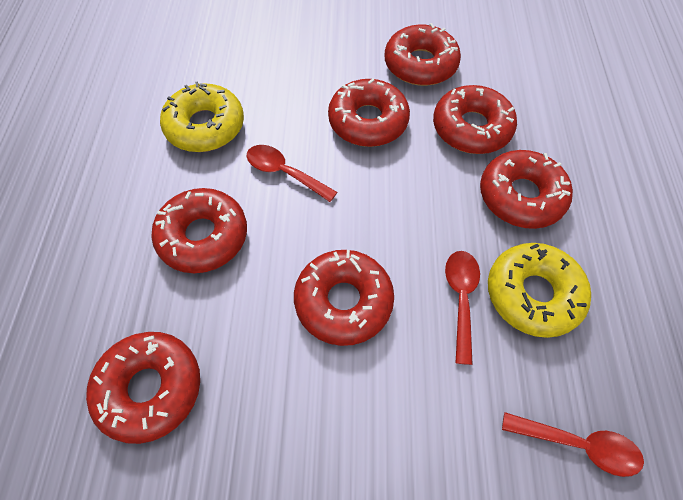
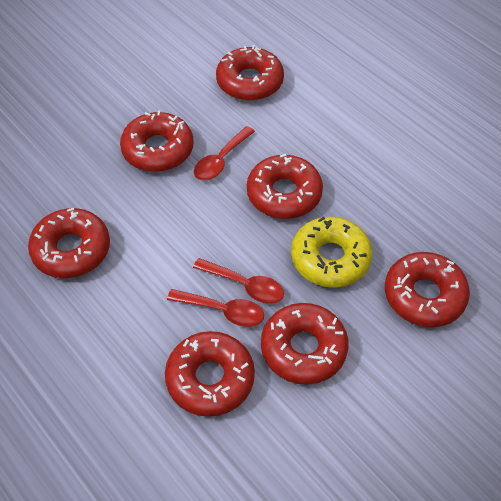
yellow donut: [160,81,244,152] [488,243,591,338] = 2 -> [291,216,372,288] = 1

